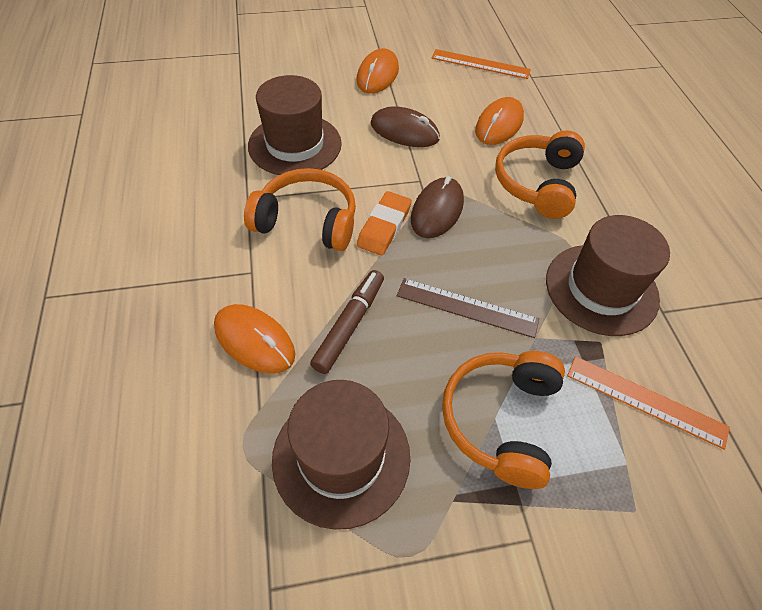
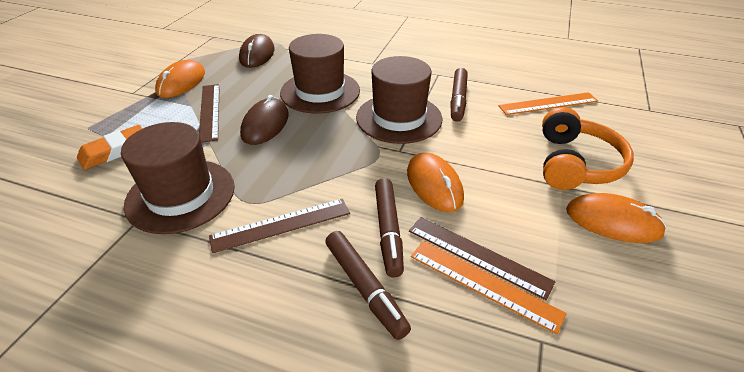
brown marker: [310,270,384,374] = 1 -> [325,231,411,340] [375,178,404,278] [450,68,468,122] = 3
brown ruler: [397,278,539,338] = 1 -> [199,84,220,143] [209,199,350,253] [409,217,555,300] = 3
orange headphones: [244,168,356,251] [442,351,565,489] [495,130,585,219] = 3 -> [542,107,634,190] = 1

